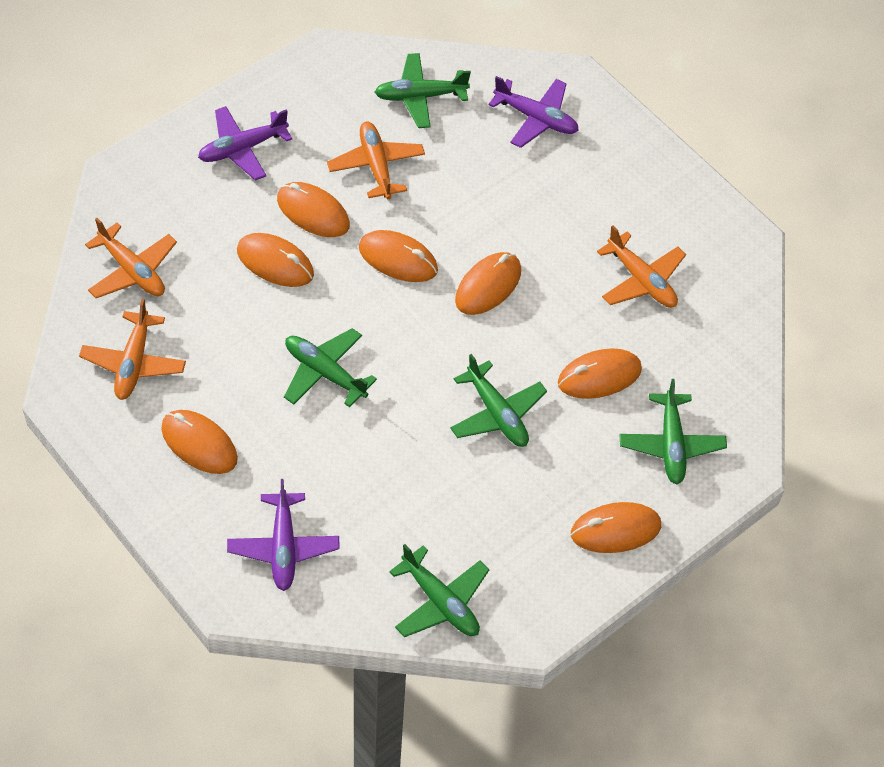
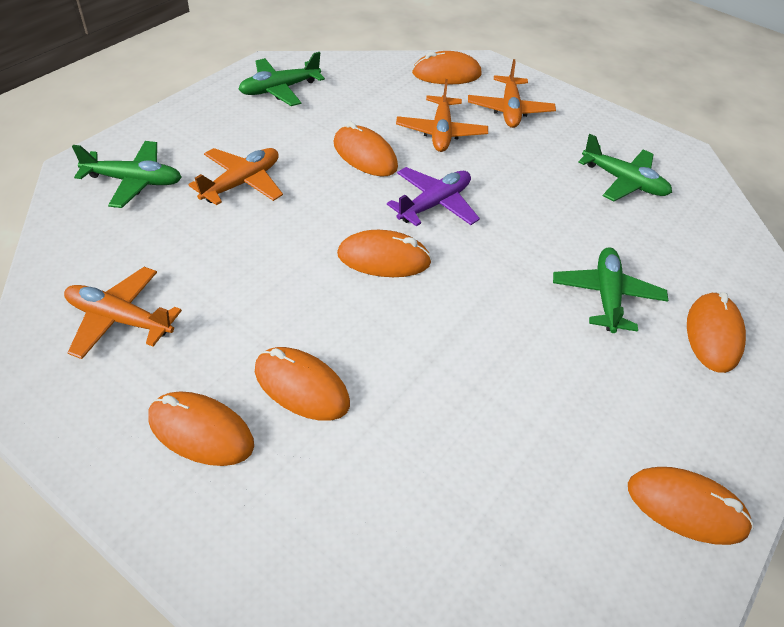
green plane: [284,328,377,407] [375,53,471,128] [389,544,489,637] [450,354,547,447] [619,379,727,484] = 5 -> [72,141,182,208] [239,52,325,106] [553,247,668,333] [578,134,672,201] = 4
purple plane: [198,106,292,181] [227,479,340,591] [488,76,579,148] = 3 -> [387,167,480,226] = 1

